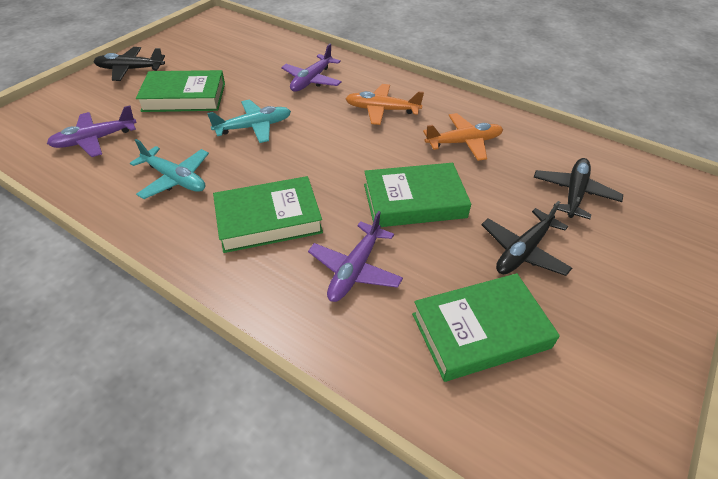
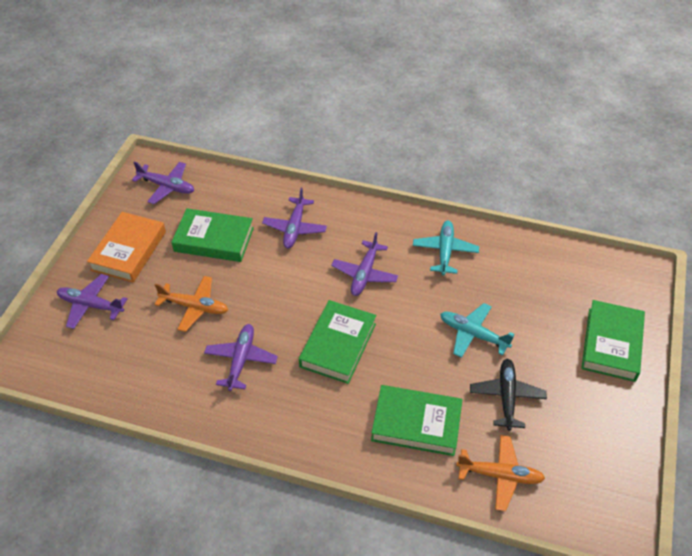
black plane: [93,47,165,81] [481,201,572,276] [534,158,623,219] = 3 -> [470,359,547,431] = 1
orange book: none = 0 -> [87,212,166,283] = 1
purple plane: [47,105,137,157] [281,43,342,92] [308,211,403,302] = 3 -> [57,274,128,329] [132,162,194,204] [204,324,278,391] [262,188,327,249] [331,232,398,296] = 5

